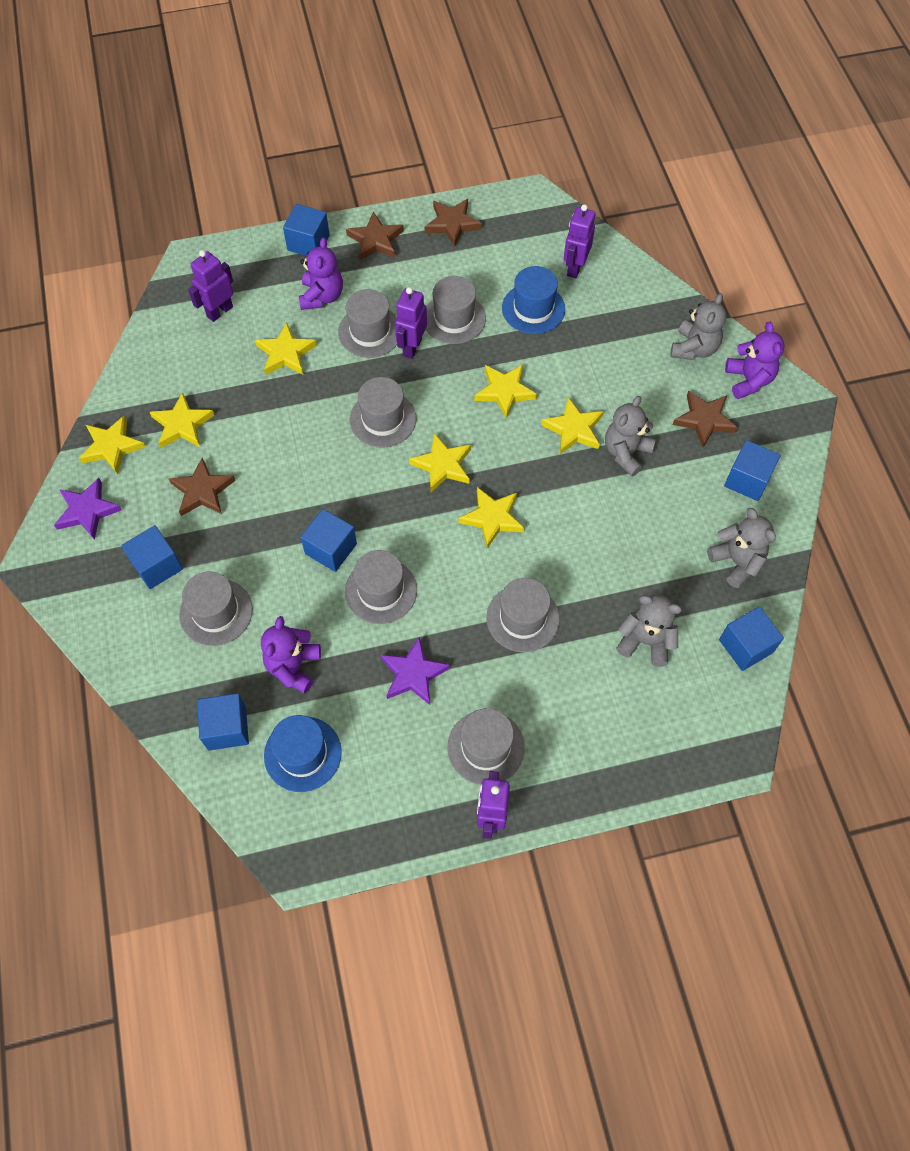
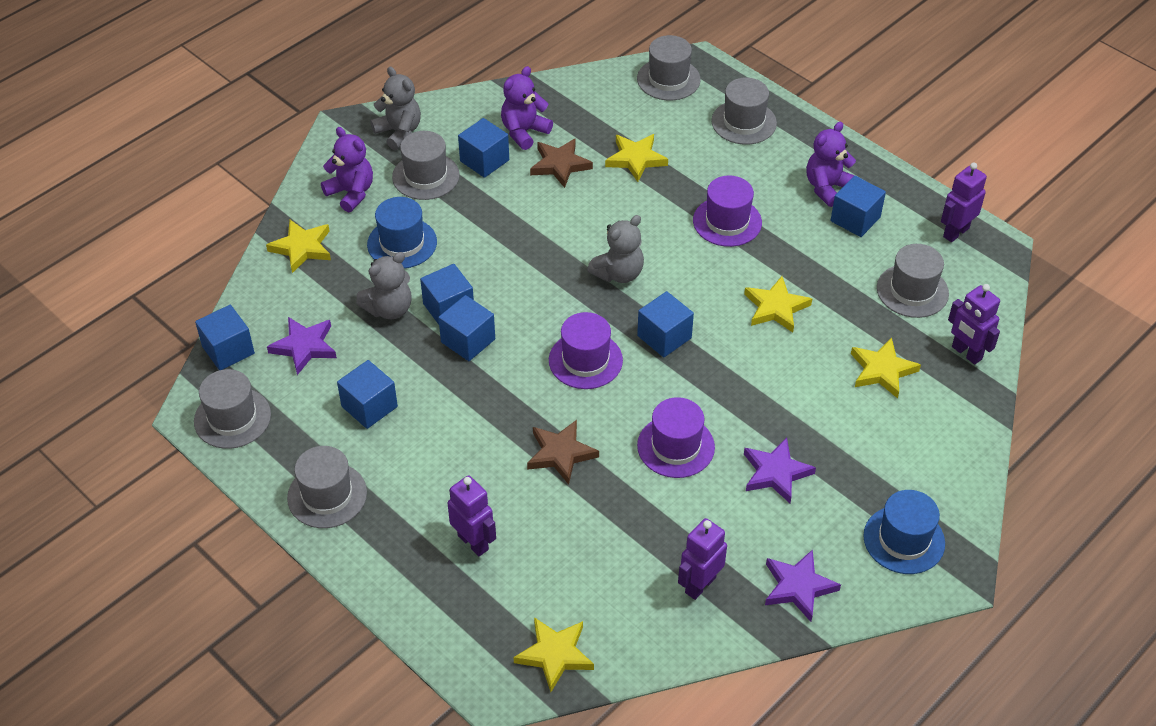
blue cube: [121,525,183,589] [197,693,249,751] [283,204,330,256] [300,509,357,572] [719,607,784,671] [724,440,781,501] = 6 -> [195,305,255,370] [337,360,398,429] [420,264,474,325] [438,295,495,361] [458,118,509,178] [637,291,694,357] [831,176,886,237] = 7
brown star: [169,458,236,516] [346,211,404,260] [425,199,482,247] [673,391,738,447] = 4 -> [527,420,599,484] [530,138,593,188] = 2
grey hat: [179,572,253,646] [338,289,397,358] [345,550,417,624] [350,377,417,448] [426,276,486,344] [448,708,525,785] [486,578,560,652] = 7 -> [194,369,271,449] [287,446,367,528] [392,131,460,200] [637,35,701,100] [711,78,777,145] [877,244,949,318] = 6
grey teddy bear: [605,396,656,476] [616,595,682,667] [670,293,727,360] [707,508,776,588] = 4 -> [356,252,412,319] [370,67,421,150] [587,215,644,283] = 3
purple hat: none = 0 -> [549,312,623,389] [637,397,715,478] [693,176,762,247] = 3
purple star: [54,478,122,540] [381,636,450,705] = 2 -> [267,317,337,375] [744,438,816,503] [765,549,841,622] = 3
yellow star: [79,415,145,474] [150,392,215,448] [255,322,317,375] [409,433,471,492] [458,487,524,549] [474,365,537,419] [541,397,604,454] = 7 -> [266,220,331,273] [513,617,594,692] [605,134,668,182] [744,276,812,333] [851,338,921,398] = 5

